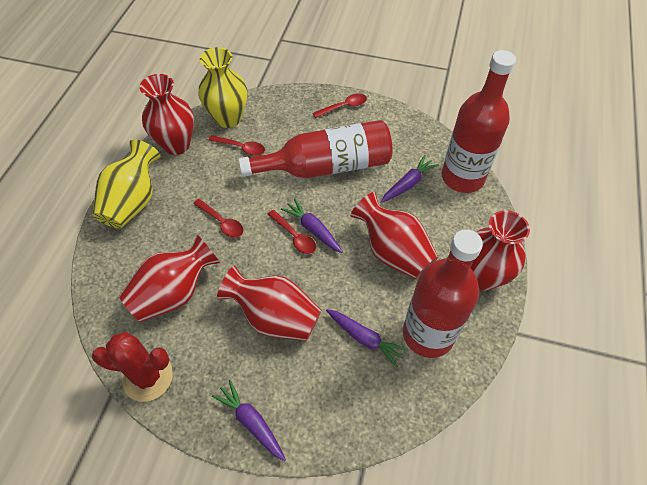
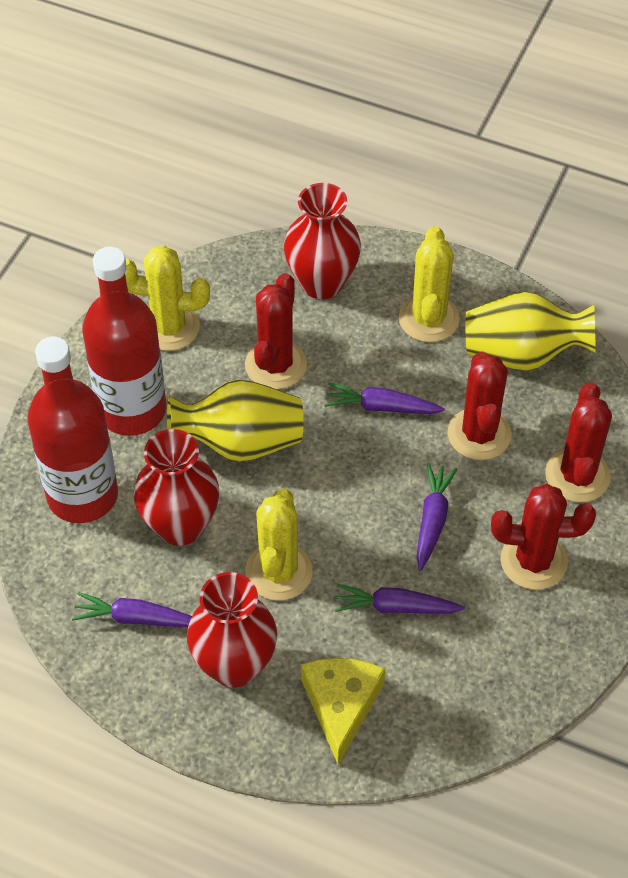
red bottle: [239,120,393,178] [403,229,483,358] [442,50,516,193] = 3 -> [27,337,118,523] [82,247,166,436] = 2
red cactus: [92,332,173,402] = 1 -> [245,273,307,389] [448,352,511,460] [491,484,596,590] [545,382,612,502] = 4
red spoon: [193,199,244,238] [208,135,265,156] [268,210,316,254] [313,93,367,118] = 4 -> none = 0
red vase: [119,235,220,322] [140,74,194,155] [217,265,321,341] [350,192,438,279] [471,210,530,290] = 5 -> [134,429,219,546] [187,572,277,688] [284,183,361,299] = 3
yellow cactus: none = 0 -> [125,245,210,351] [245,489,313,600] [399,226,460,342] = 3
yellow cheese: none = 0 -> [301,658,385,765] = 1

